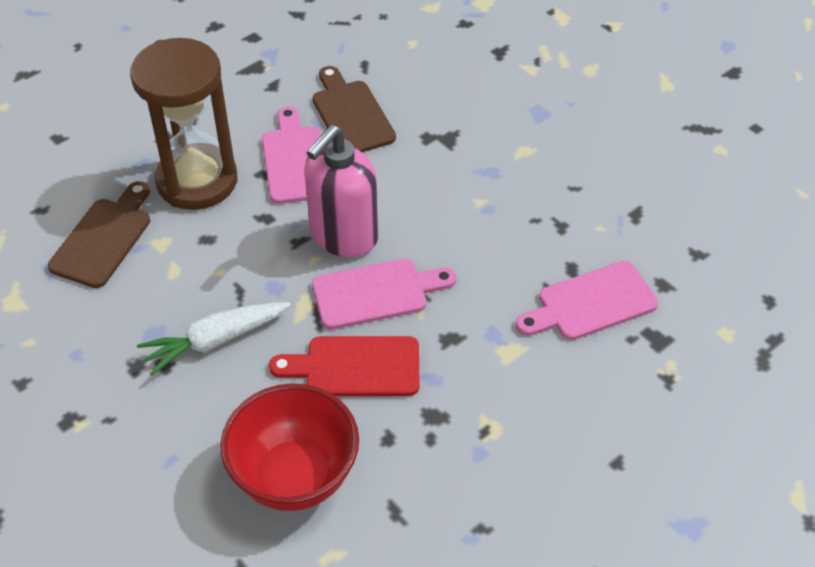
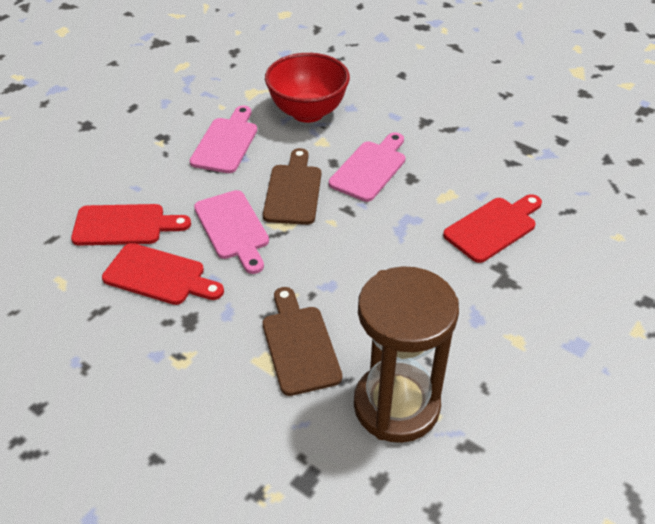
pink soap dispenser: [304,125,378,257] = 1 -> none = 0
red cutting board: [269,336,419,396] = 1 -> [71,204,191,245] [102,243,224,305] [443,194,542,263] = 3
white carrot: [137,302,291,376] = 1 -> none = 0

